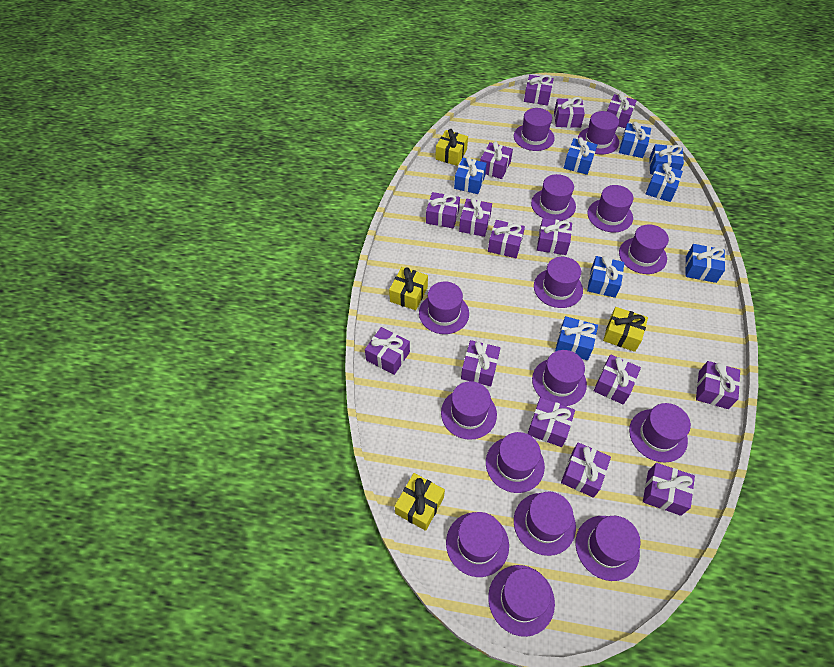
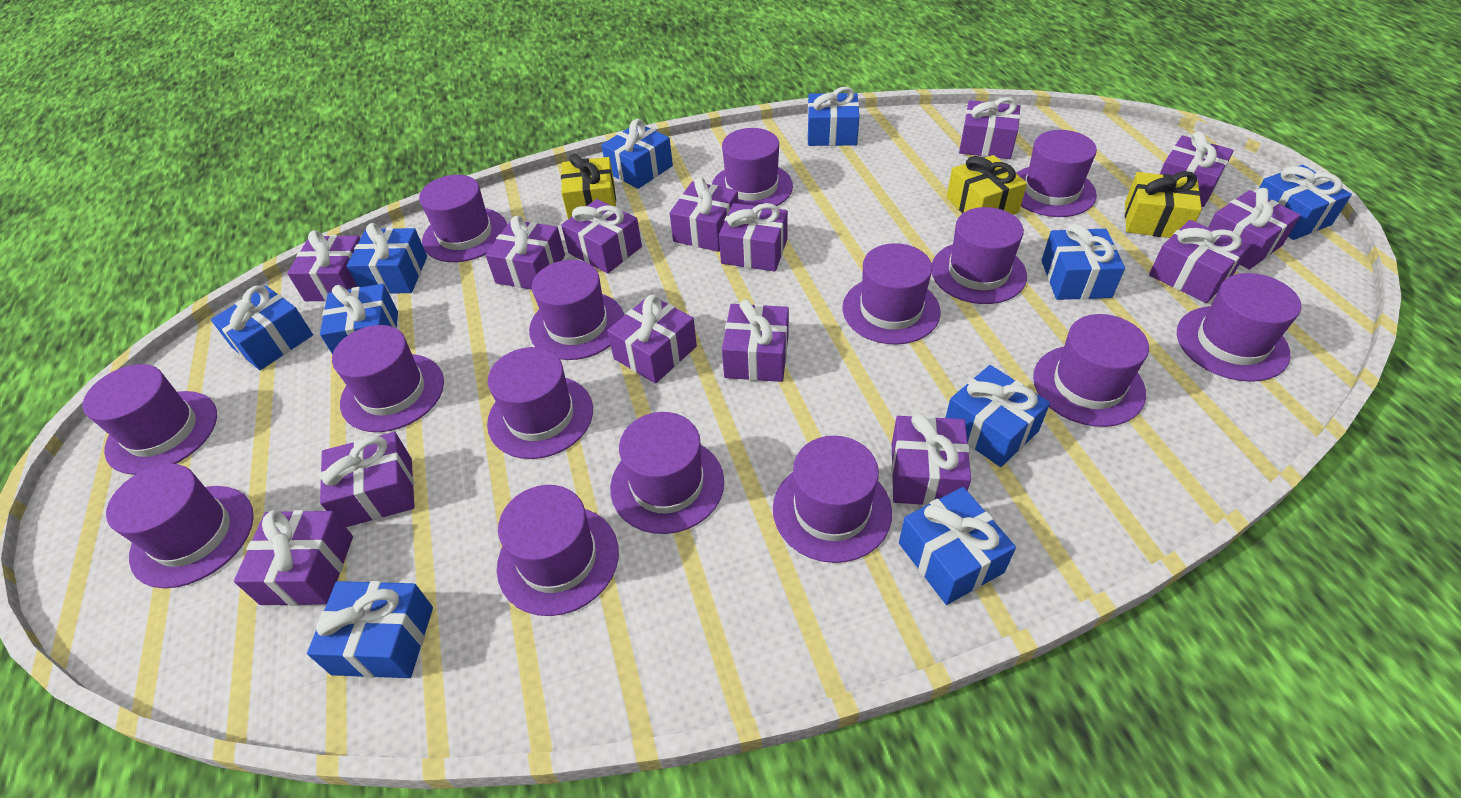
blue gift: [454,156,487,194] [555,316,598,360] [564,137,597,175] [587,256,624,298] [619,122,651,158] [646,163,683,202] [649,144,684,174] [685,244,725,283] = 8 -> [211,286,313,370] [307,581,433,678] [320,284,398,355] [347,223,427,294] [601,119,673,189] [807,87,859,146] [899,487,1016,605] [945,365,1050,467] [1041,224,1125,300] [1259,165,1352,240] = 10
purple gift: [365,327,410,375] [426,192,460,229] [459,198,492,237] [461,340,500,386] [480,141,513,179] [488,220,525,258] [524,75,554,105] [527,397,575,447] [537,218,572,255] [554,97,585,128] [561,442,611,498] [594,354,641,405] [607,93,637,128] [643,463,695,516] [696,361,740,409] = 15 -> [234,510,353,606] [287,230,360,301] [319,432,415,527] [485,216,565,290] [561,199,642,274] [607,295,697,384] [670,177,738,252] [719,203,788,271] [722,300,789,382] [891,413,971,506] [959,97,1020,159] [1149,220,1250,303] [1160,131,1234,207] [1208,188,1301,270] = 14
yellow gift: [389,267,428,310] [394,473,445,531] [435,129,468,166] [603,307,648,352] = 4 -> [561,154,616,219] [947,155,1027,215] [1125,171,1202,238] = 3

